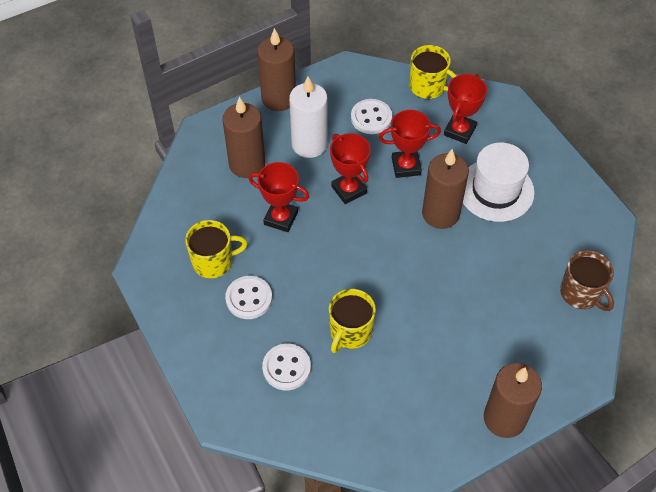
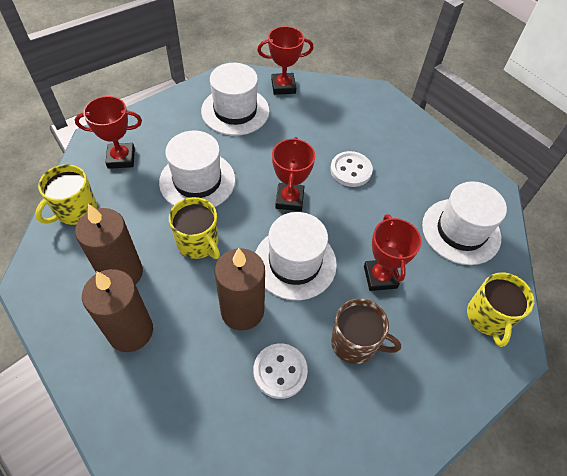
brown candle: [222,97,265,178] [257,28,296,111] [422,149,469,229] [484,363,542,438] = 4 -> [75,204,143,285] [82,269,153,352] [215,248,265,330] = 3
white button: [225,276,272,319] [262,343,311,390] [351,99,392,134] = 3 -> [253,344,308,399] [330,151,373,187] = 2
white candle: [289,76,328,158] = 1 -> none = 0
white hat: [463,142,535,222] = 1 -> [159,131,235,207] [201,63,269,136] [255,212,337,300] [422,181,507,265] = 4

